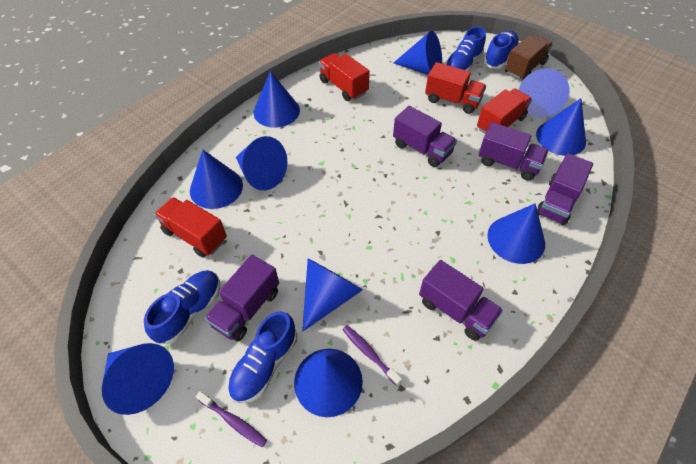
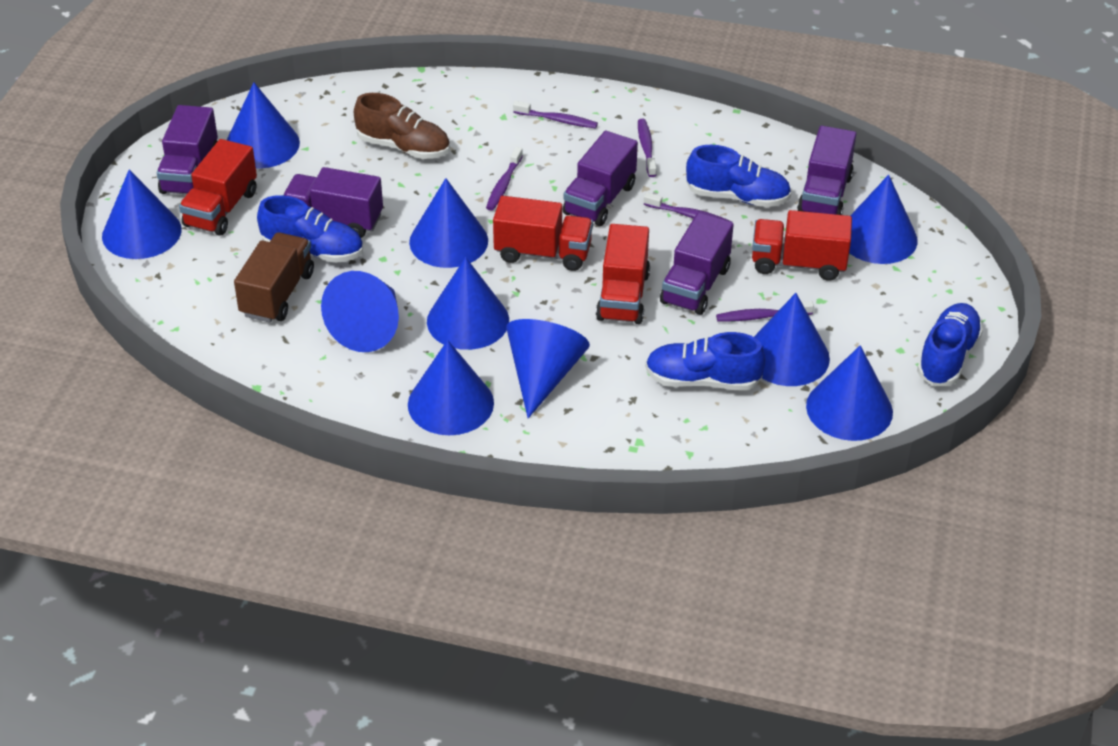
brown shoe: none = 0 -> [354,93,450,159] = 1
purple toothbrush: [196,391,267,447] [342,325,402,386] = 2 -> [486,147,523,211] [513,101,598,128] [638,119,657,177] [644,193,732,222] [716,301,814,322] = 5

